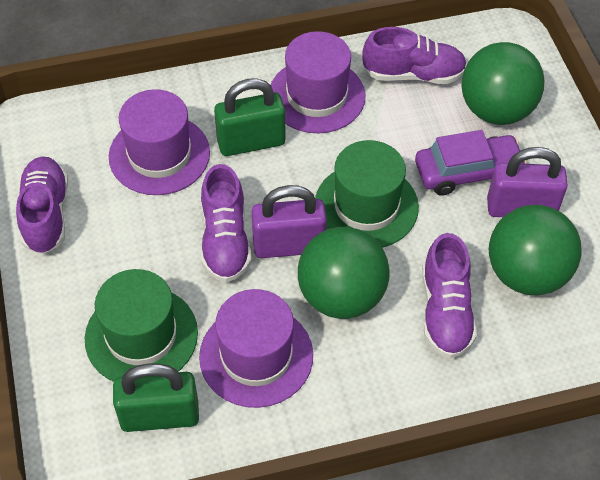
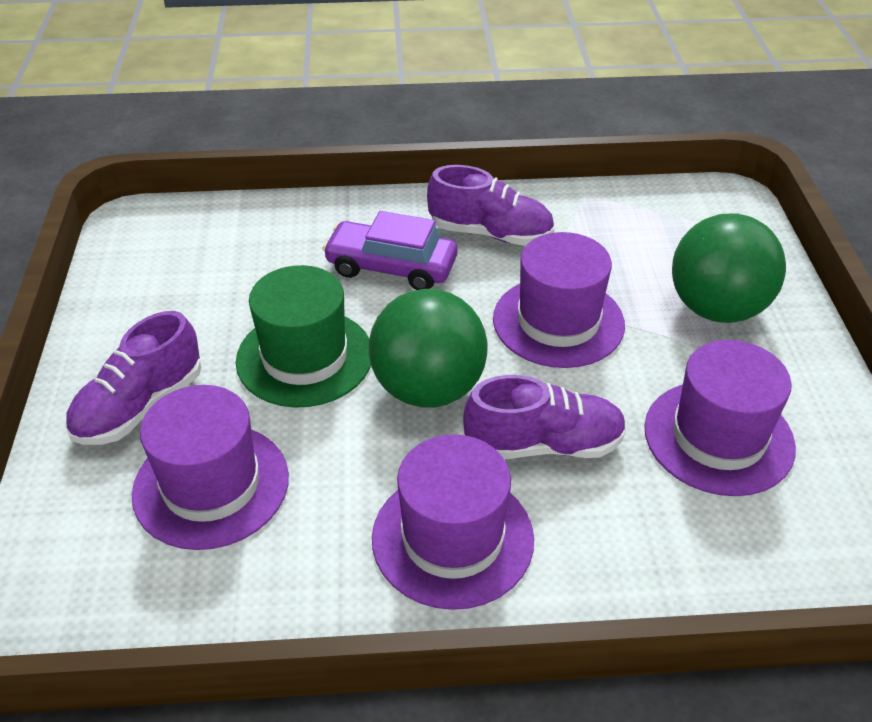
green ball: [298,227,390,319] [462,42,545,125] [489,205,582,295] = 3 -> [369,289,487,408] [672,214,786,323] = 2
green hat: [85,269,198,382] [315,140,419,248] = 2 -> [236,265,371,407] = 1
green padlock: [113,363,199,432] [214,78,285,156] = 2 -> none = 0
purple hat: [109,89,210,195] [199,289,313,408] [271,31,365,133] = 3 -> [132,385,289,550] [372,434,534,610] [493,232,625,368] [644,340,796,496] = 4
purple padlock: [252,185,327,258] [487,147,568,217] = 2 -> none = 0
purple shoe: [16,157,68,254] [201,164,251,282] [362,27,467,84] [422,233,477,358] = 4 -> [65,311,201,445] [427,165,555,246] [463,375,627,459] = 3

